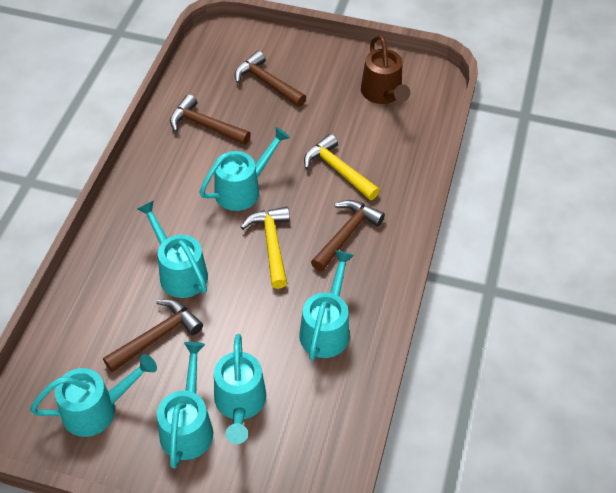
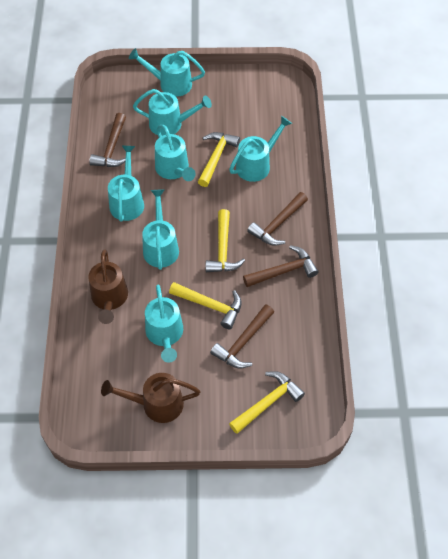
brown watering can: [361,35,410,104] = 1 -> [88,249,128,324] [101,373,200,423] = 2
turquoise watering can: [30,354,157,437] [137,200,208,298] [157,342,213,469] [199,127,290,211] [214,334,266,444] [299,250,354,361] = 6 -> [108,145,144,222] [129,48,205,97] [133,89,212,136] [142,189,179,270] [145,285,183,363] [155,125,196,181] [229,116,292,182] = 7
yellow hammer: [241,207,290,289] [304,134,380,200] = 2 -> [169,282,242,329] [198,132,240,187] [205,209,245,272] [229,371,305,434] = 4

